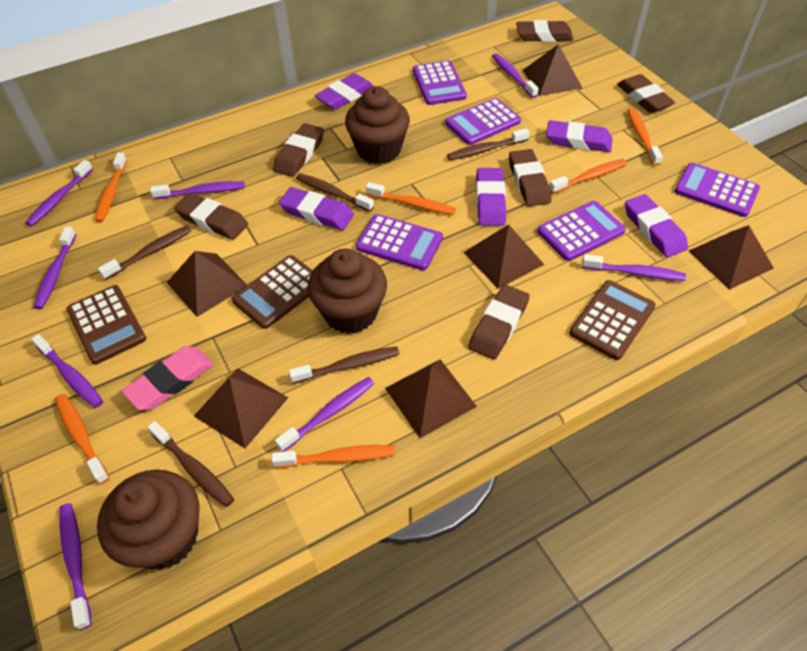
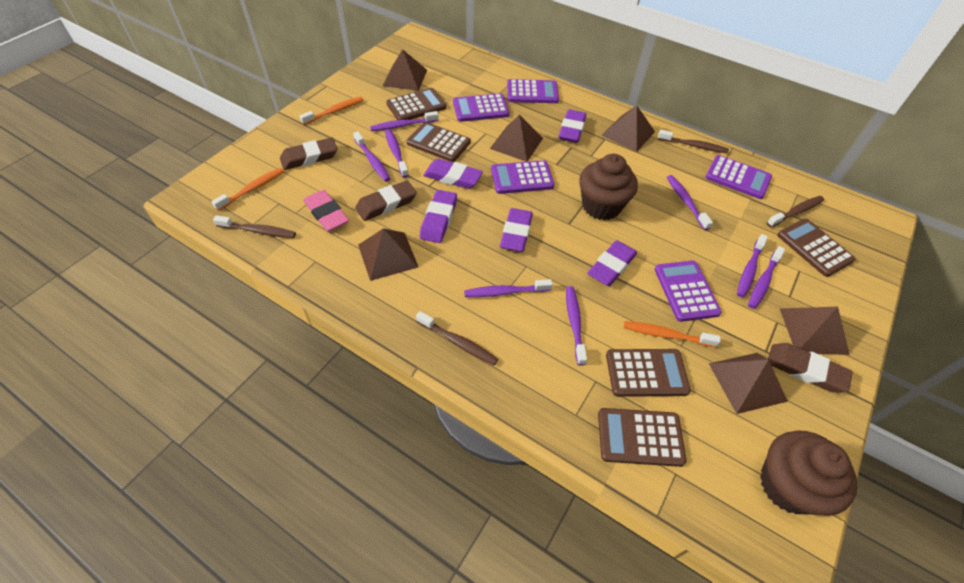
brown calculator: [66,285,146,364] [232,255,313,329] [569,280,656,360] = 3 -> [386,88,446,120] [407,122,471,162] [598,408,686,467] [606,349,691,397] [777,219,855,277] = 5
brown cupcake: [97,469,200,570] [308,249,387,334] [345,86,410,164] = 3 -> [579,154,638,220] [760,430,858,516] = 2
brown eraser: [174,193,248,240] [273,123,324,177] [469,285,530,360] [509,149,551,206] [516,20,573,42] [617,74,675,113] = 6 -> [280,138,337,170] [355,180,417,221] [768,343,853,393] = 3
brown toothbrush: [98,226,191,280] [147,421,234,507] [289,346,399,384] [296,173,374,212] [447,128,530,160] = 5 -> [213,215,296,238] [416,311,498,365] [658,130,729,153] [767,196,824,227] = 4
orange toothbrush: [55,394,109,484] [95,153,127,222] [272,445,395,468] [366,182,456,215] [550,159,627,194] [627,108,663,166] = 6 -> [212,168,284,211] [300,96,363,125] [624,321,721,347] = 3

